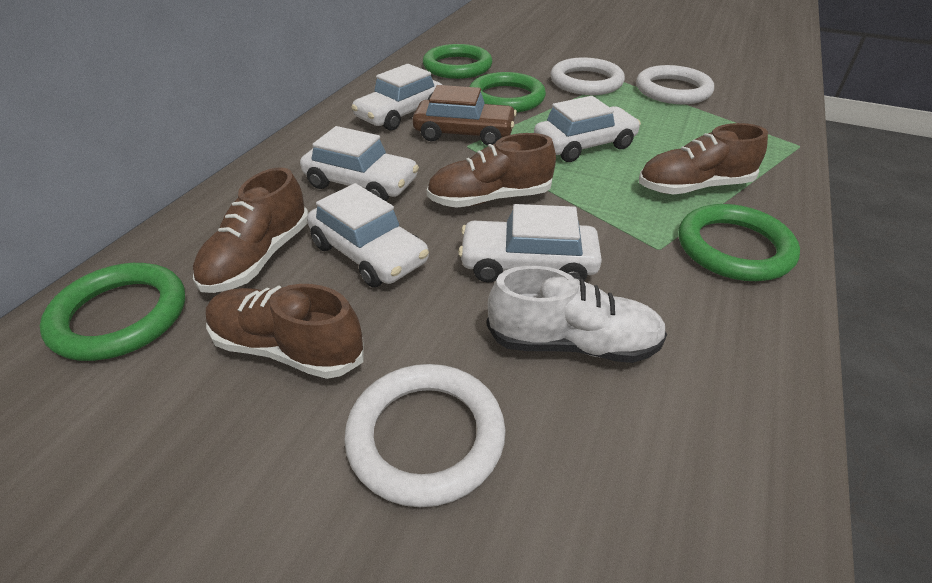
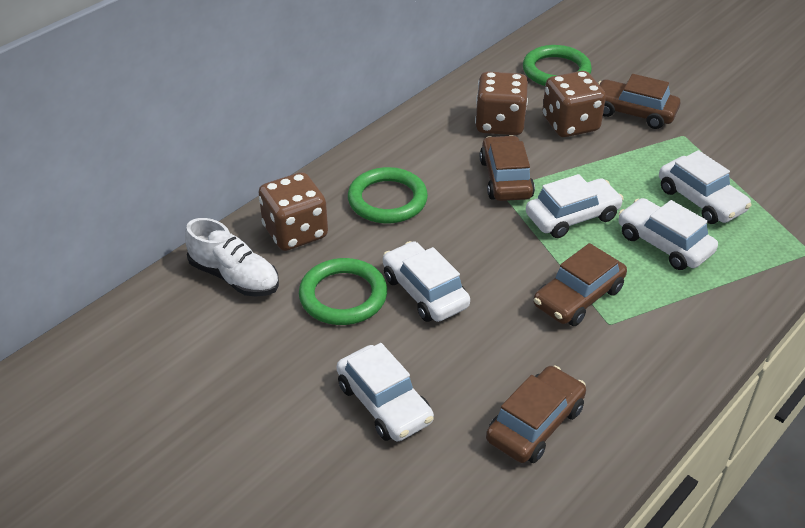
brown car: [413,85,517,146] = 1 -> [480,135,535,201] [486,365,586,463] [533,243,627,326] [598,74,680,129] = 4
brown dice: none = 0 -> [259,172,328,251] [475,71,528,135] [542,71,606,137] = 3
brown shoe: [193,167,308,293] [206,284,364,379] [426,133,556,208] [639,123,768,194] = 4 -> none = 0
green ring: [40,263,185,361] [423,44,492,79] [469,72,546,112] [679,204,800,281] = 4 -> [299,258,387,325] [348,167,428,224] [523,45,592,86] = 3
white ring: [344,364,506,507] [550,58,625,95] [636,65,714,104] = 3 -> none = 0

